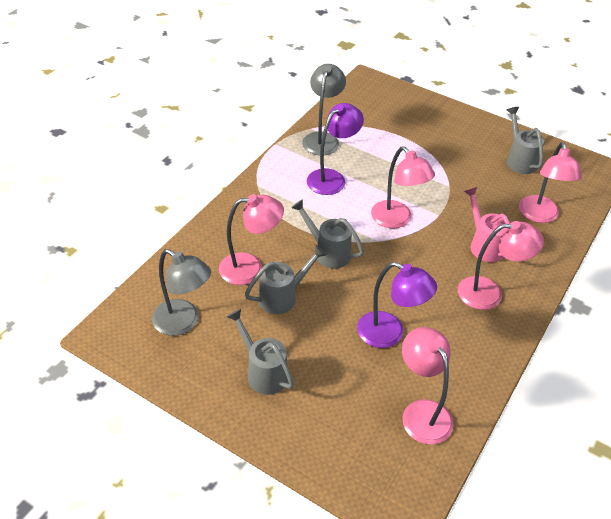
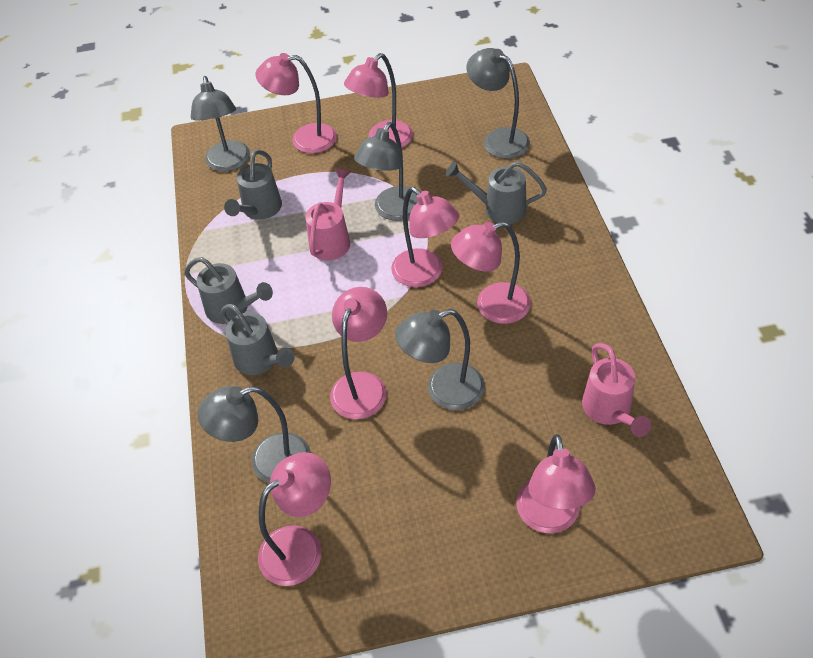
grey lamp: [152,249,211,336] [302,64,346,155] = 2 -> [191,76,250,172] [197,386,311,484] [354,122,418,221] [395,309,485,410] [466,48,530,159] = 5
pink lamp: [219,194,284,285] [371,146,435,228] [402,327,454,444] [458,221,544,310] [519,142,582,223] = 5 -> [256,53,337,153] [258,452,331,586] [330,287,387,419] [344,53,413,148] [391,187,459,287] [451,222,531,324] [517,434,596,533] = 7
pink watering can: [464,187,511,262] = 1 -> [305,169,351,260] [582,343,651,437] = 2
purple lamp: [307,103,364,195] [357,262,437,348] = 2 -> none = 0

